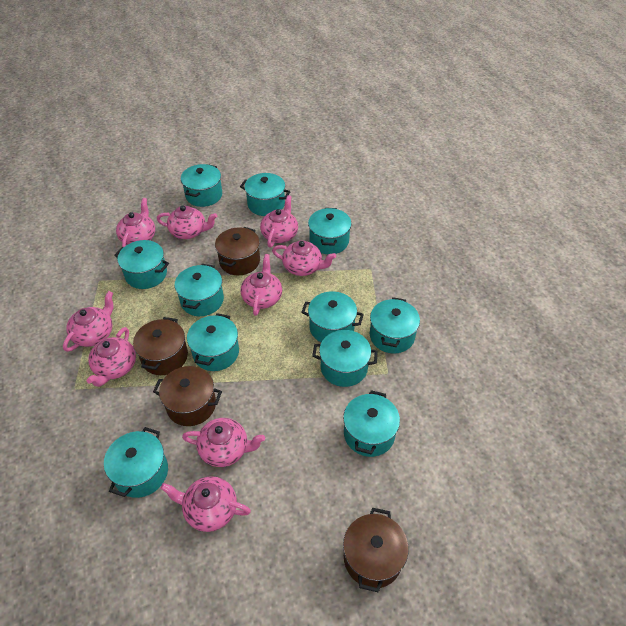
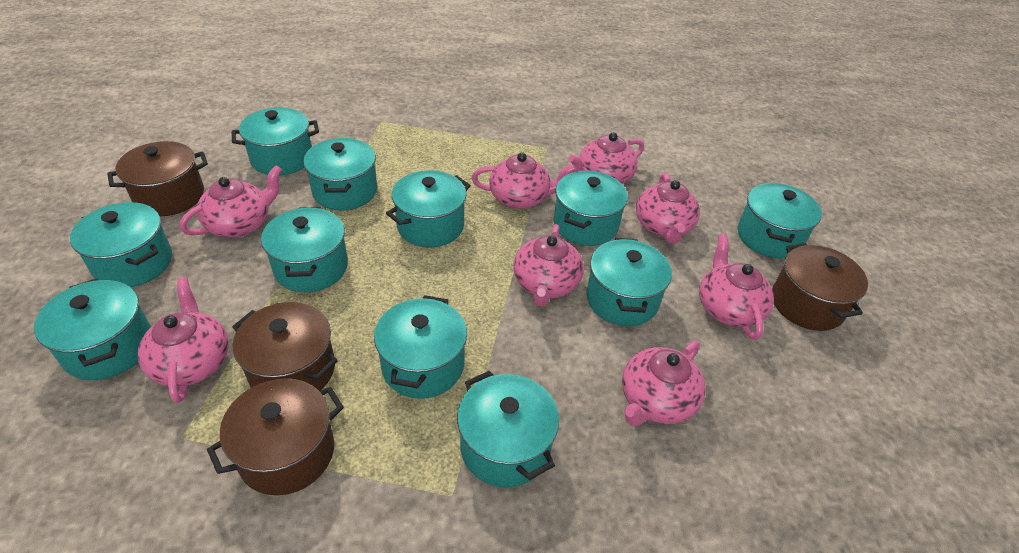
pink teapot: [63,291,114,352] [87,327,136,387] [116,198,155,247] [157,206,217,239] [161,476,251,532] [182,418,265,467] [241,254,282,316] [260,195,298,247] [272,241,336,276] = 9 -> [138,277,229,403] [180,165,282,237] [471,152,576,209] [513,224,584,307] [568,132,644,184] [622,341,706,426] [636,173,700,244] [699,234,774,340] = 8

